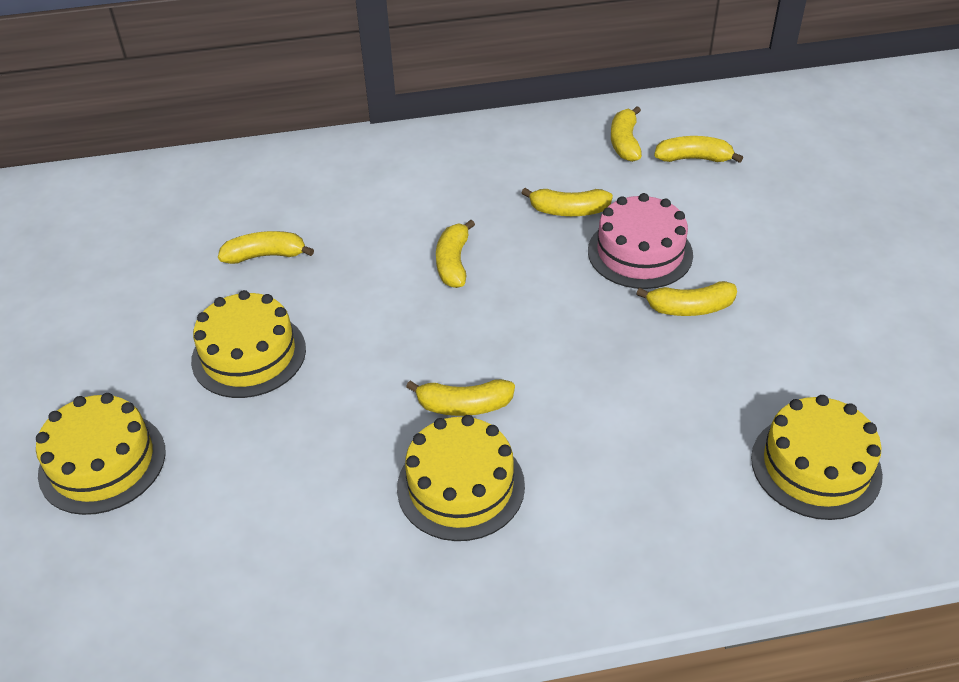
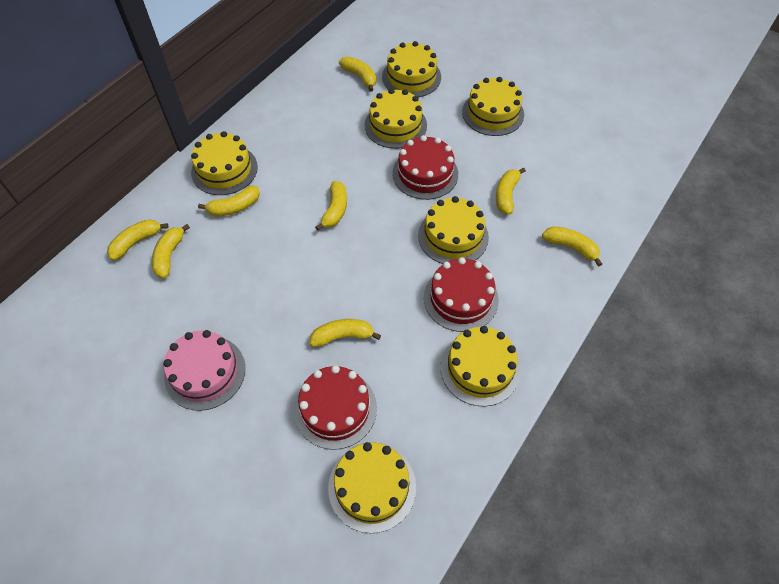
red cake: none = 0 -> [294,365,377,450] [392,135,458,200] [424,257,499,332] = 3
yellow banana: [218,231,314,264] [406,379,515,416] [436,219,475,288] [522,188,613,216] [611,106,642,162] [636,281,737,316] [654,136,743,163] = 7 -> [107,219,169,261] [152,224,190,278] [198,186,260,217] [310,319,381,347] [315,181,347,231] [339,57,376,92] [496,167,526,215] [542,227,602,267] = 8
yellow cake: [36,393,166,515] [191,290,306,398] [397,415,525,541] [751,395,883,520] = 4 -> [191,131,258,195] [328,442,416,533] [364,88,427,149] [382,41,441,97] [418,196,489,264] [440,326,520,406] [462,77,524,136] = 7

